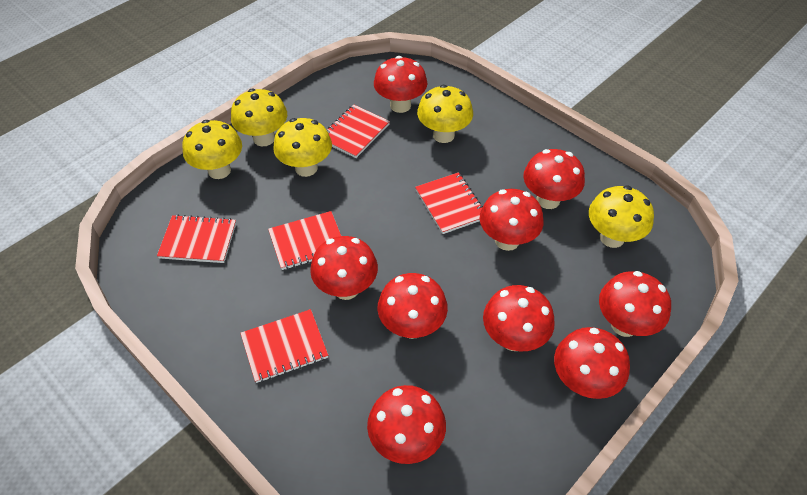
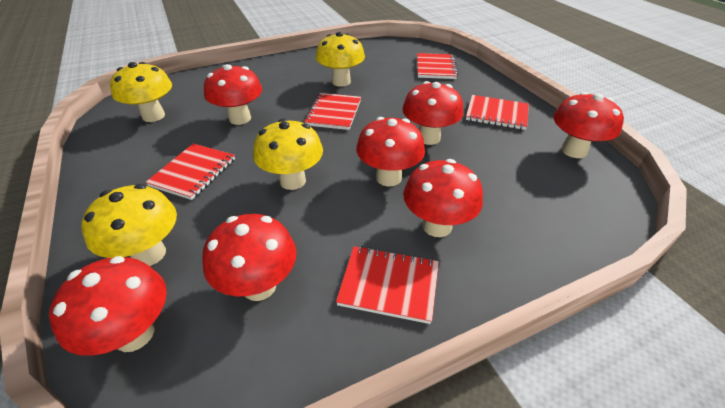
red mushroom: [310,236,378,300] [367,385,446,464] [374,56,427,113] [377,273,448,339] [480,189,544,251] [483,285,555,351] [523,149,585,209] [554,327,630,399] [599,271,671,337] = 9 -> [49,256,167,356] [202,214,297,301] [204,64,262,125] [356,117,425,186] [402,81,463,145] [403,159,483,237] [553,92,624,158] = 7
yellow mushroom: [182,120,242,179] [231,89,287,146] [273,118,332,177] [417,85,473,143] [589,186,654,248] = 5 -> [81,184,177,266] [110,62,172,122] [253,118,323,190] [316,32,365,87] = 4

